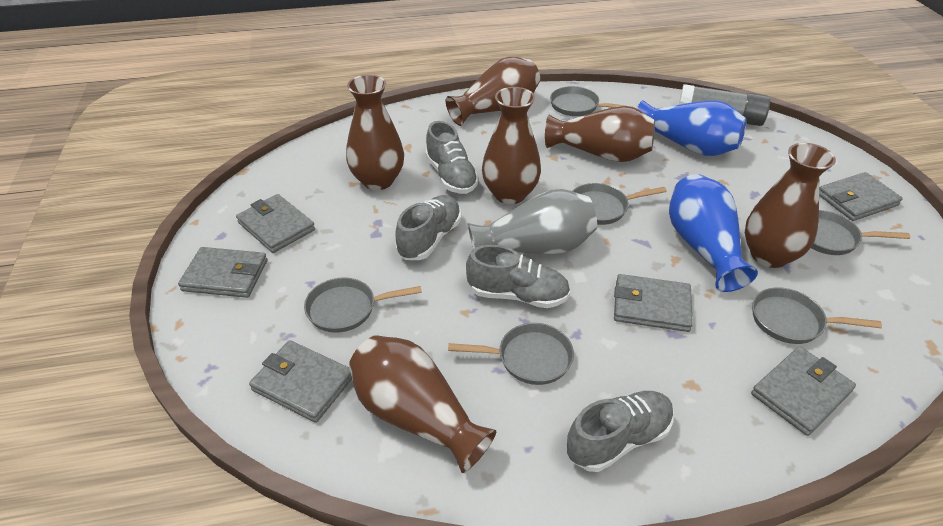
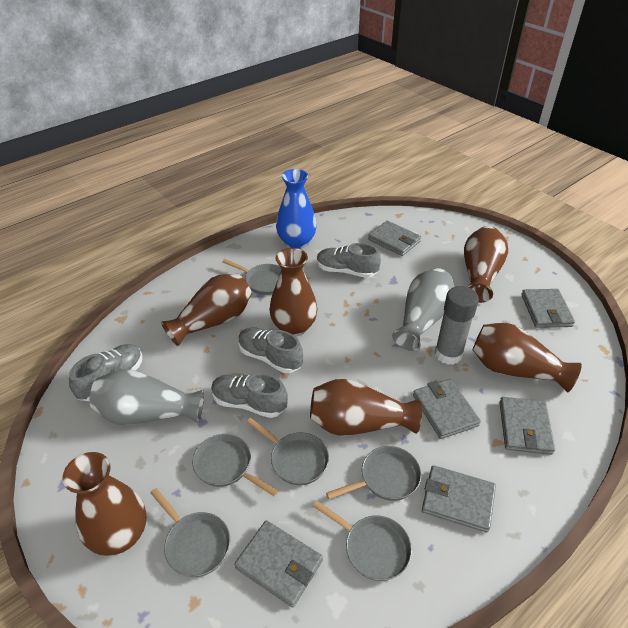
blue vase: [637,100,747,156] [669,174,758,292] = 2 -> [276,169,317,249] = 1
grey vase: [468,189,597,254] = 1 -> [89,369,204,425] [392,268,455,351] = 2

